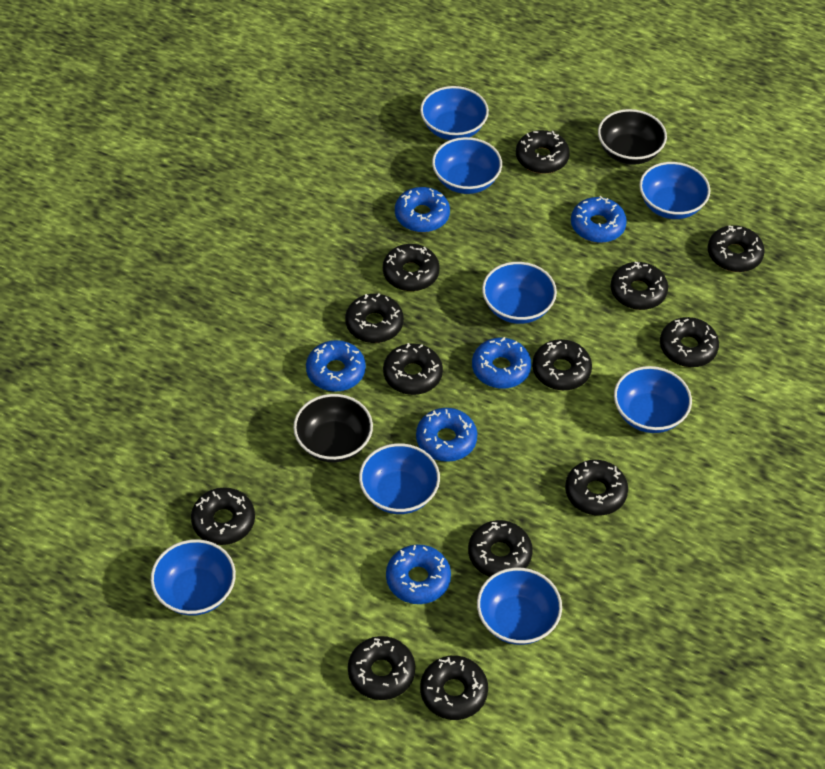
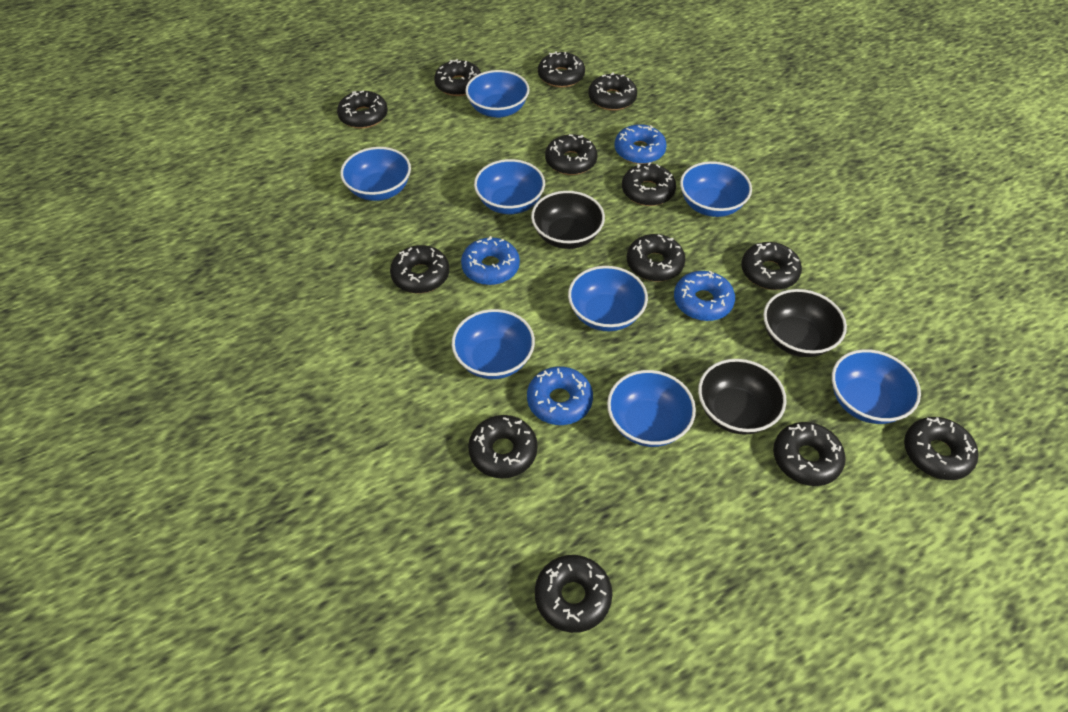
black bowl: [293,394,373,462] [598,109,667,165] = 2 -> [531,191,605,249] [698,359,787,435] [763,289,847,357] = 3
blue donut: [306,340,366,392] [386,544,451,604] [395,187,450,232] [416,408,477,462] [472,337,531,389] [571,196,627,243] = 6 -> [461,236,520,285] [527,366,593,425] [614,124,667,164] [674,271,735,321] = 4

